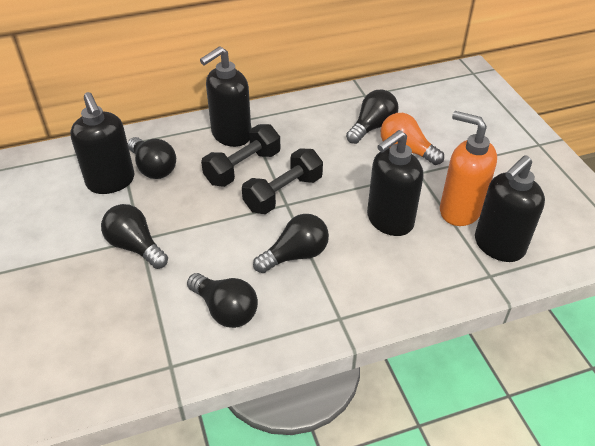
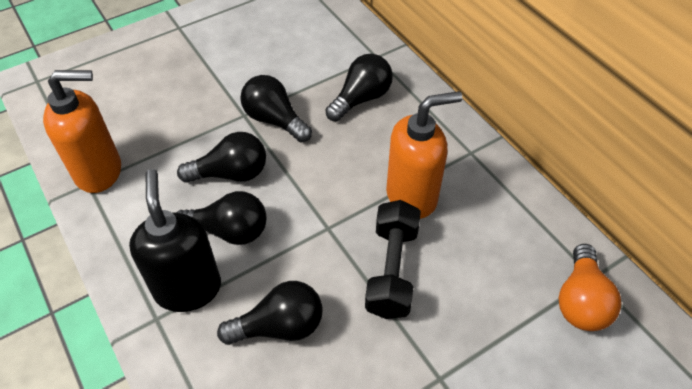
black dumbbell: [201,124,280,187] [242,148,323,214] = 2 -> [365,200,421,319] = 1
black soap dispenser: [70,92,134,194] [200,46,251,147] [367,130,423,236] [475,155,545,262] = 4 -> [129,169,221,312] = 1
orange soap dispenser: [440,111,497,226] = 1 -> [43,70,121,193] [386,91,462,219] = 2

